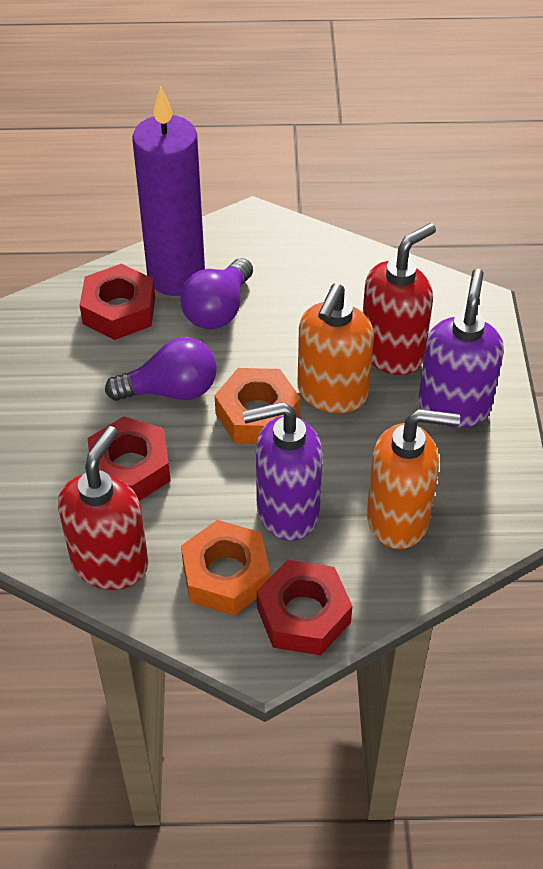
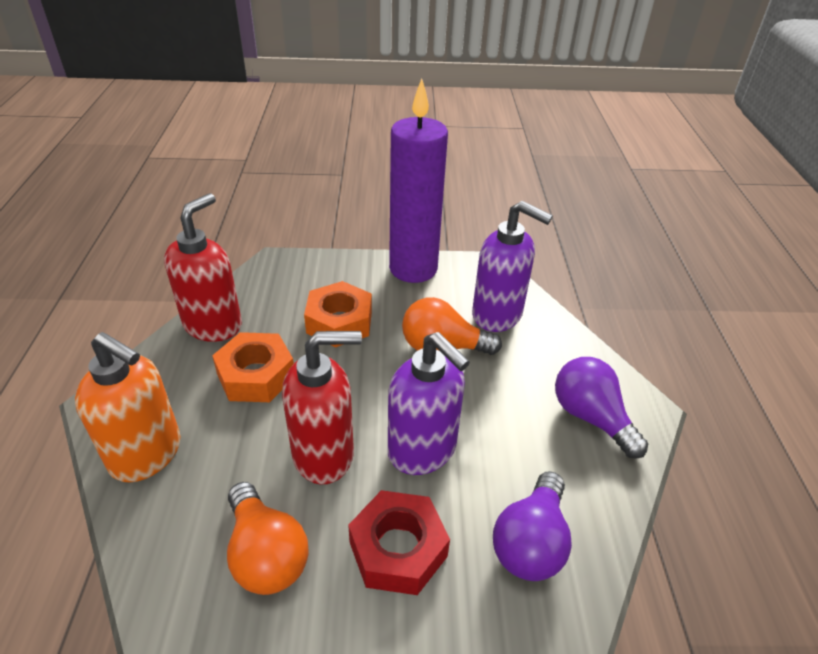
orange light bulb: none = 0 -> [227,482,309,595] [402,297,502,355] = 2
orange soap dispenser: [297,284,374,413] [367,409,460,549] = 2 -> [75,332,180,483] = 1
red nut: [80,264,155,340] [88,416,171,501] [257,560,353,655] = 3 -> [348,490,450,595] = 1

